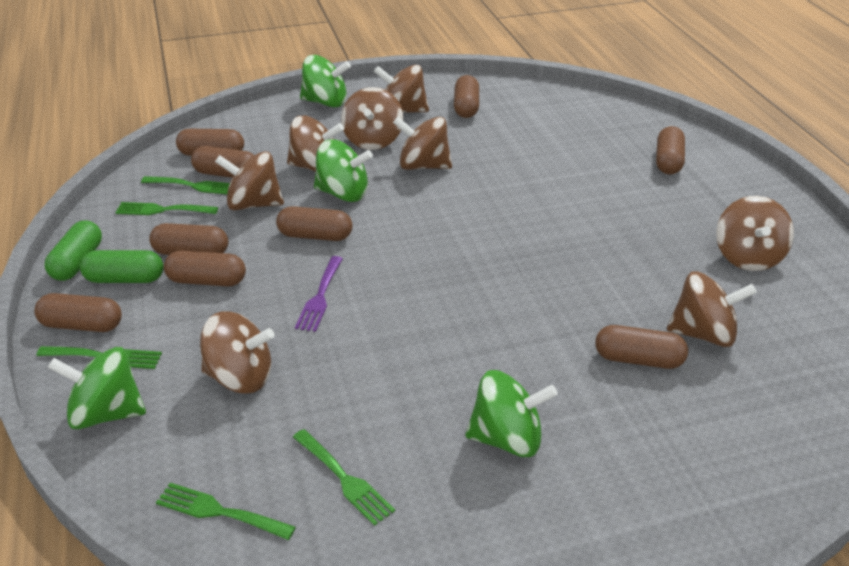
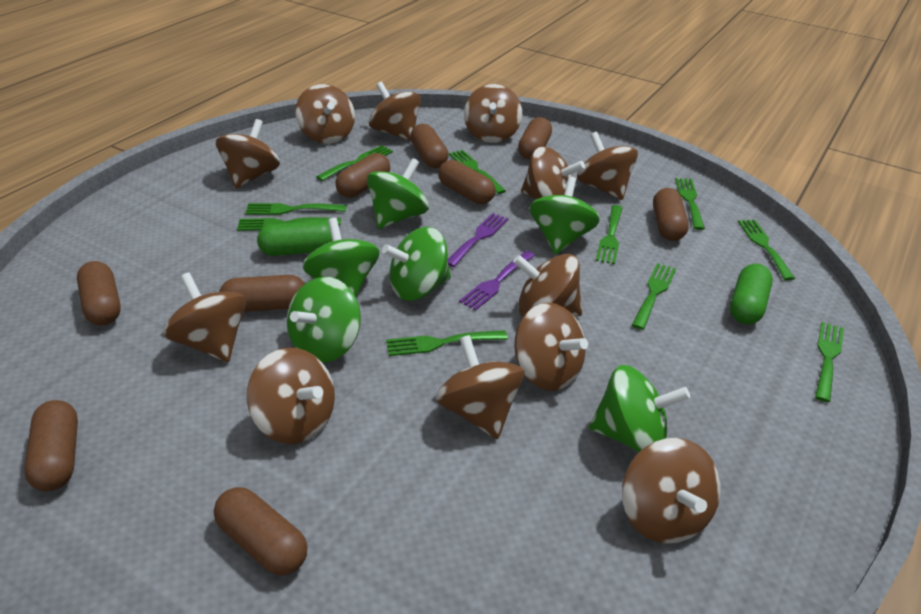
brown spinning top: [200,312,275,394] [215,151,284,210] [287,116,344,172] [341,87,403,150] [374,65,429,113] [393,117,452,170] [667,271,757,347] [716,196,794,271] = 8 -> [163,273,247,362] [216,119,280,189] [247,348,335,444] [295,84,355,144] [369,82,421,141] [435,335,525,439] [464,84,522,143] [513,254,582,317] [514,303,588,391] [521,147,585,199] [577,132,638,200] [622,438,720,544] = 12
green fork: [36,346,162,369] [115,202,218,215] [141,176,230,194] [156,483,296,540] [293,429,395,526] = 5 -> [237,217,341,231] [245,203,346,215] [316,145,393,181] [386,330,508,356] [449,150,506,194] [596,205,623,264] [632,263,676,330] [675,178,705,230] [738,220,795,280] [815,322,844,402] = 10
green spinning top: [48,347,146,429] [300,55,351,107] [314,140,373,202] [465,370,558,457] = 4 -> [287,277,361,363] [302,218,380,297] [367,158,429,229] [382,227,451,301] [529,177,600,254] [589,365,690,452] = 6
purple fork: [295,256,343,332] = 1 -> [448,213,508,267] [459,251,535,311] = 2

